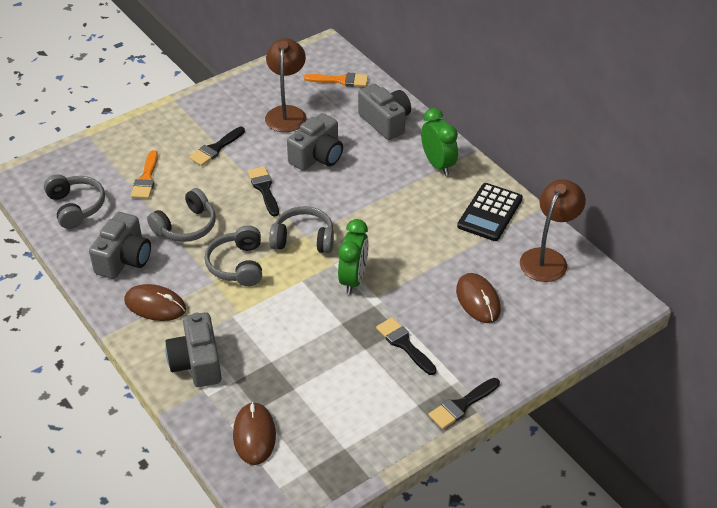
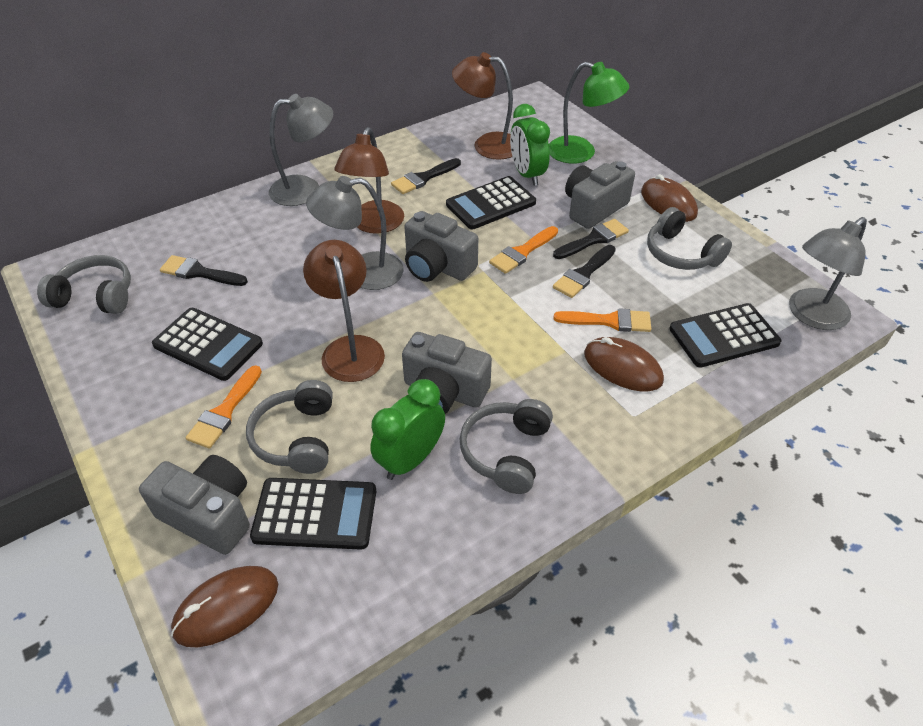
black calculator: [457,183,523,241] = 1 -> [152,308,263,381] [250,478,376,550] [446,176,536,229] [669,303,781,368] = 4
brown lamp: [265,38,306,132] [520,179,586,282] = 2 -> [303,240,385,382] [334,127,404,234] [452,52,513,160] = 3
green lamp: none = 0 -> [549,62,629,164] = 1
grey lamp: none = 0 -> [269,94,333,206] [306,176,403,290] [789,217,867,330] = 3
orange brush: [131,150,158,199] [304,73,368,87] = 2 -> [186,365,262,449] [489,226,558,274] [554,308,651,332] = 3

